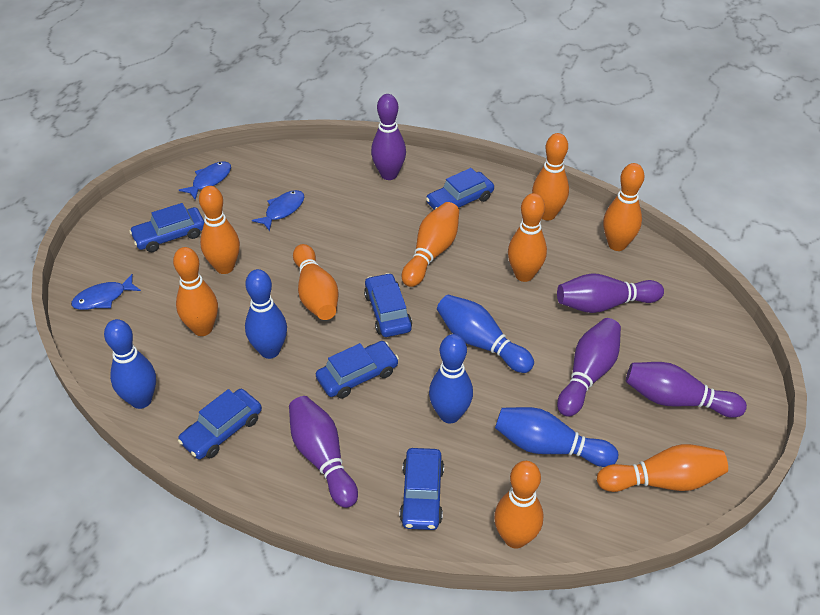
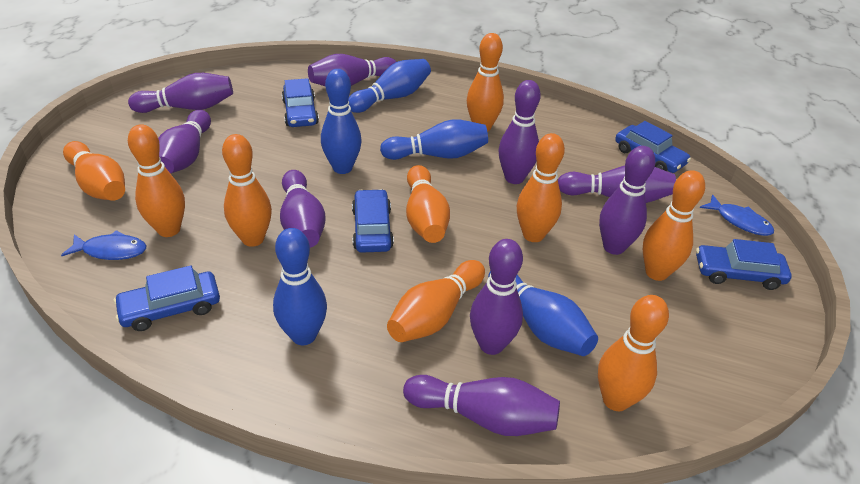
blue car: [129,203,204,252] [178,389,262,459] [316,341,399,399] [364,273,412,337] [399,448,444,530] [426,168,494,210] = 6 -> [114,265,220,331] [282,78,319,127] [352,189,394,253] [615,121,691,173] [696,239,792,290] = 5
blue fish: [71,274,141,310] [179,161,231,200] [252,190,304,231] = 3 -> [61,230,146,260] [700,194,774,236] = 2
purple bowling pin: [289,396,358,508] [371,94,406,180] [557,273,664,313] [557,318,621,417] [626,362,747,418] = 5 -> [128,73,233,113] [158,110,211,174] [280,170,325,248] [308,54,397,86] [403,375,560,436] [470,239,523,355] [499,80,541,184] [558,166,676,203] [599,146,655,255] = 9

